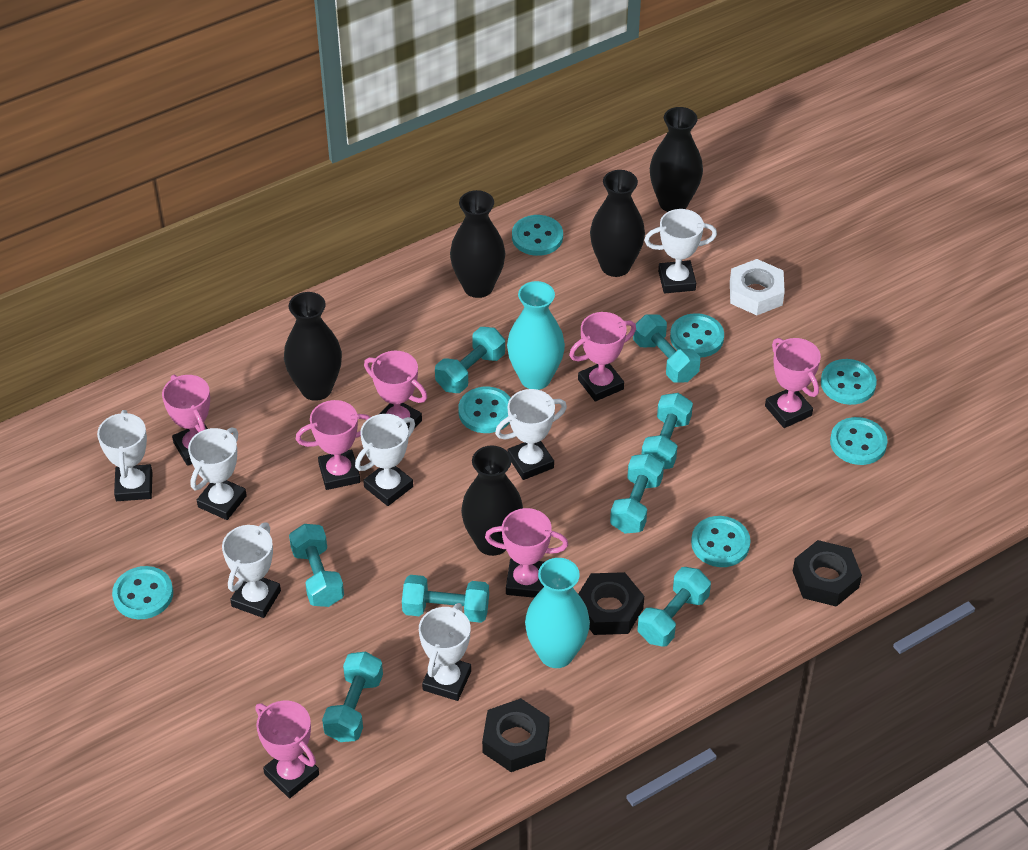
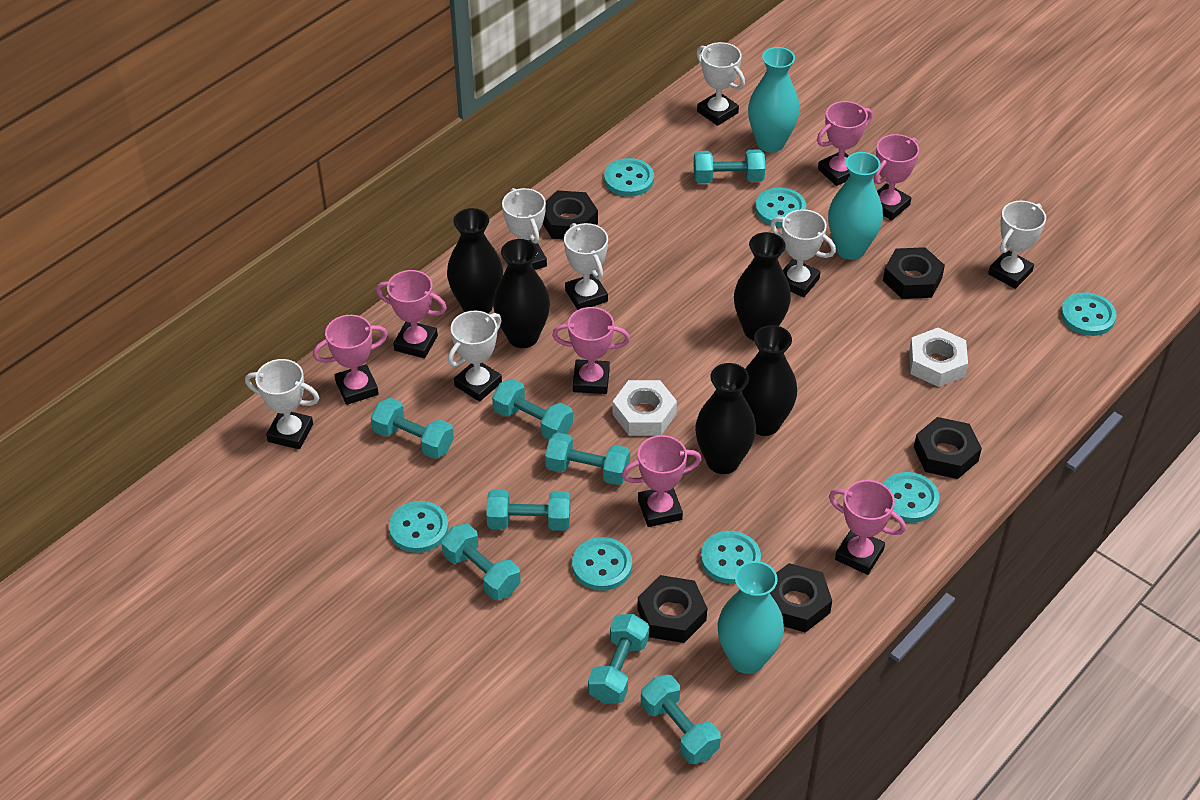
black nut: [482,698,550,772] [578,572,644,635] [793,540,862,607] = 3 -> [543,190,598,239] [637,575,707,643] [770,563,832,633] [883,247,945,299] [914,417,982,479] = 5
turquoise vase: [507,281,565,390] [525,558,590,668] = 2 -> [718,561,784,674] [748,47,800,153] [828,152,883,260] = 3
white nut: [730,259,785,315] = 1 -> [612,380,677,436] [909,328,968,387] = 2

